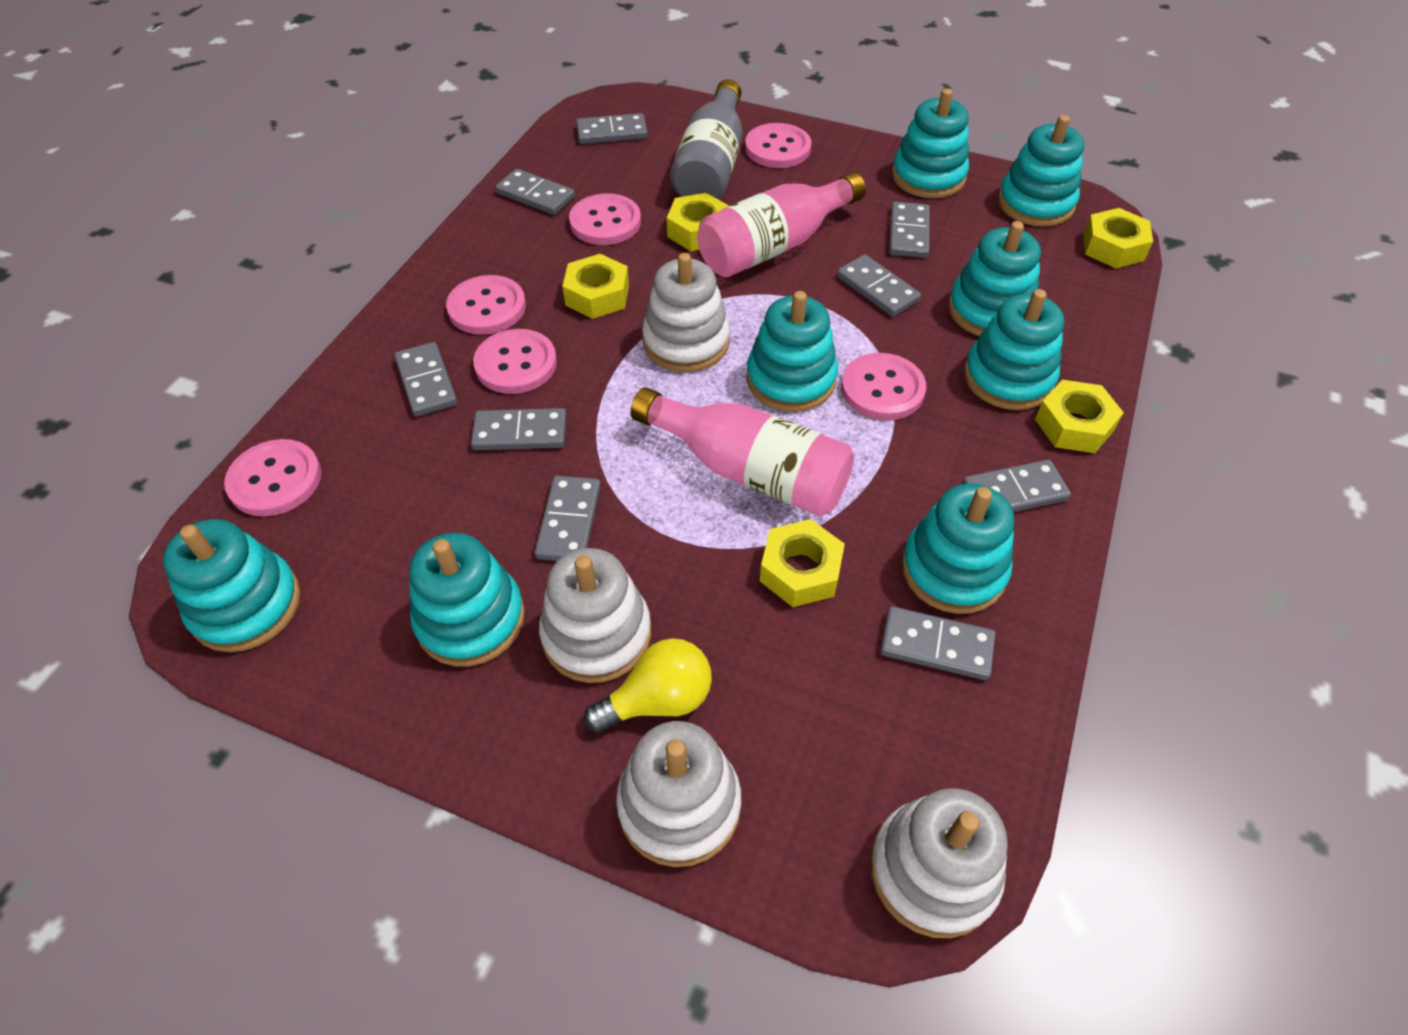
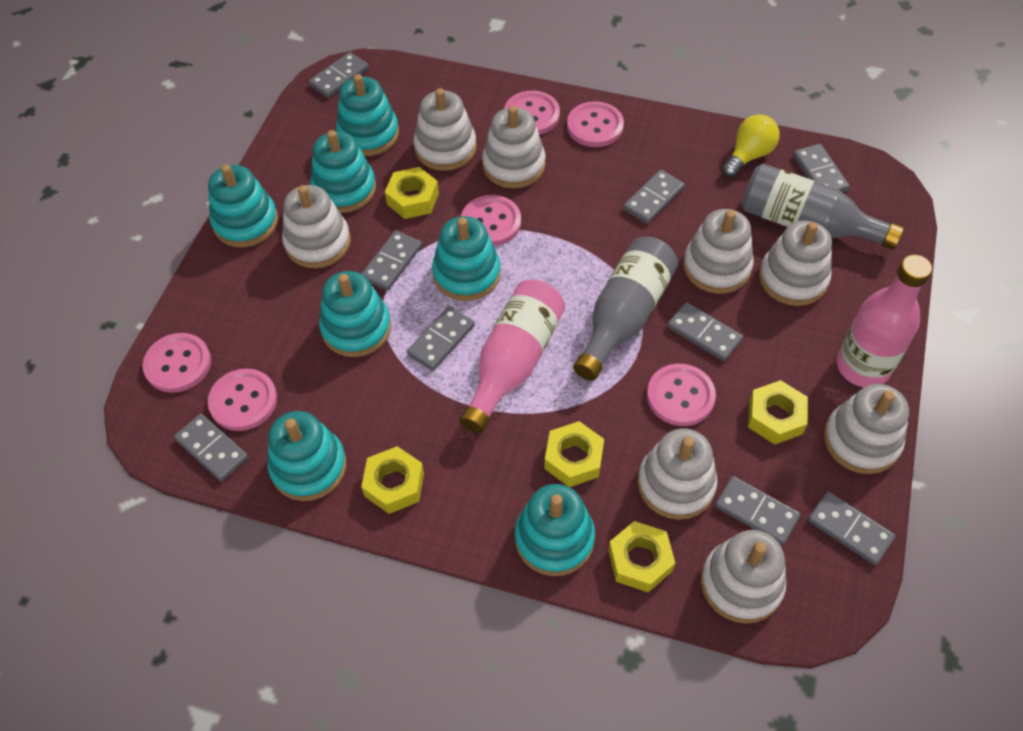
grey bottle: [670,79,743,200] = 1 -> [573,237,678,381] [742,164,904,250] = 2
turquoise stacking toy: [163,519,300,652] [409,533,525,666] [746,291,838,412] [892,88,969,198] [901,483,1014,614] [948,221,1041,336] [964,289,1064,410] [998,115,1084,227] = 8 -> [208,165,278,247] [267,411,346,501] [310,130,376,213] [319,271,391,357] [336,74,399,156] [432,216,501,301] [515,484,595,576] = 7
white stacking toy: [539,548,651,683] [616,721,741,867] [642,253,730,372] [870,788,1008,938] = 4 -> [282,185,351,268] [414,88,477,171] [482,106,545,188] [638,429,718,520] [683,209,754,294] [701,530,786,624] [759,221,832,306] [824,384,909,474] = 8

